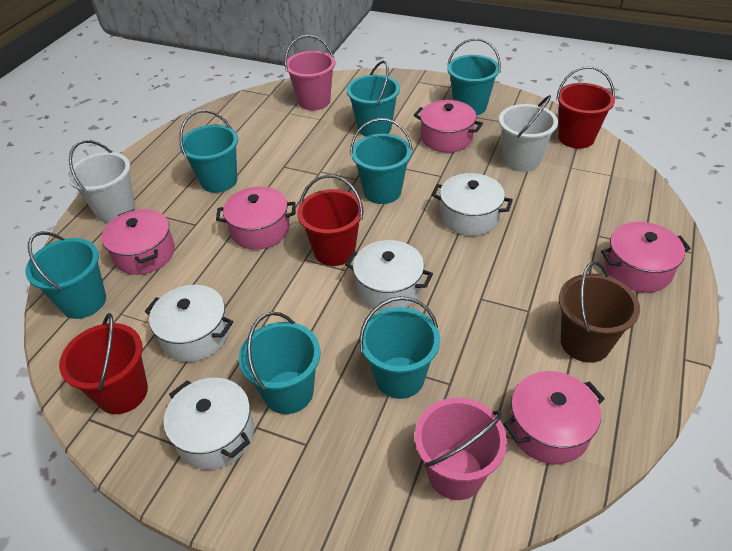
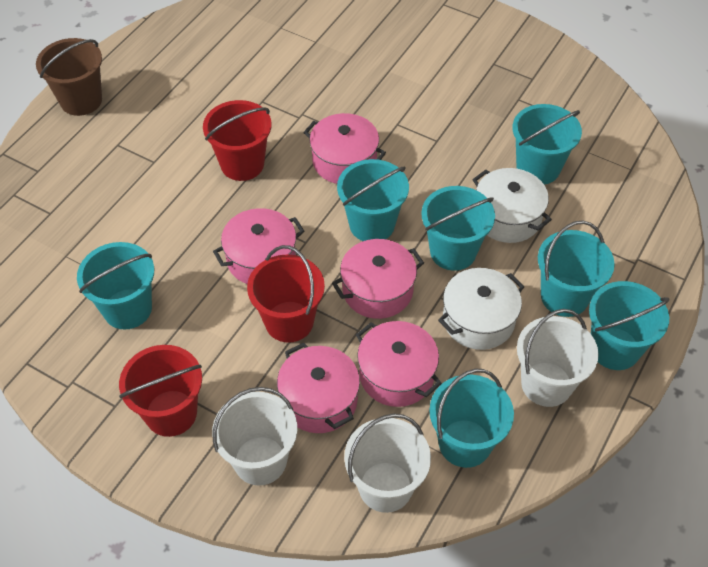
pink bucket: [285,35,335,110] [415,398,507,500] = 2 -> none = 0
white bucket: [68,140,135,223] [499,95,558,172] = 2 -> [212,387,297,486] [344,413,431,513] [517,309,599,407] = 3
white pot: [145,285,233,362] [164,378,254,470] [345,240,433,311] [432,173,513,236] = 4 -> [438,268,525,350] [472,168,552,243] = 2

